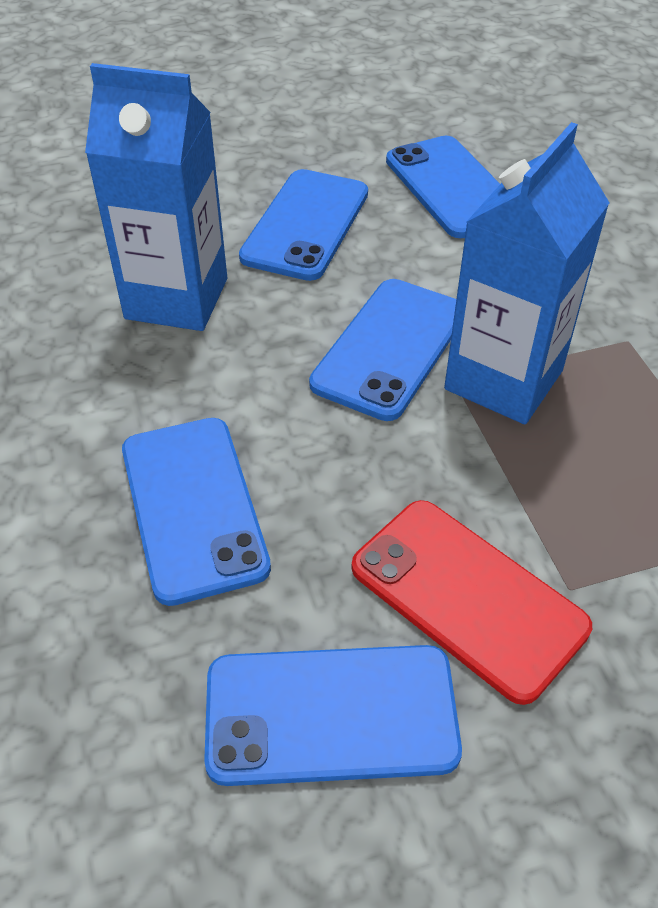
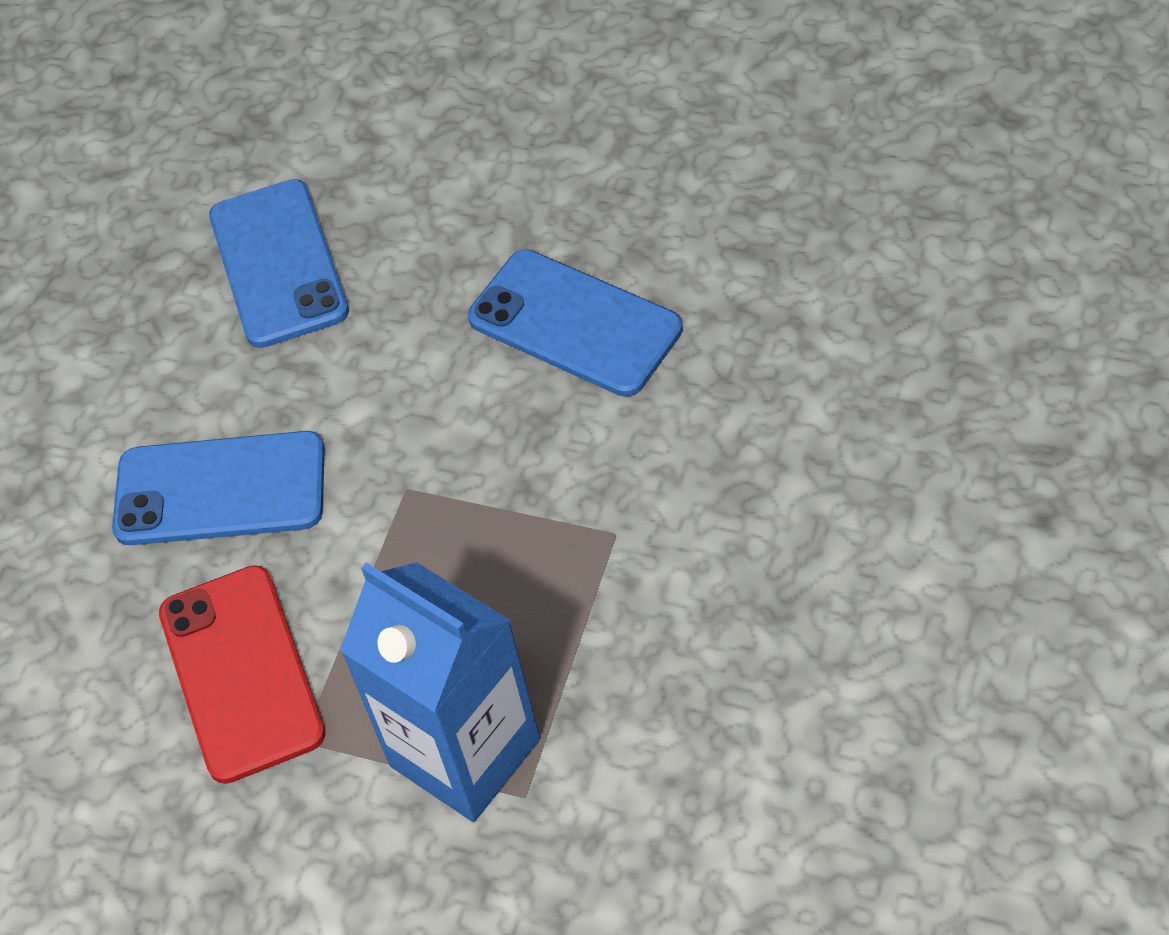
blue carton: [85,63,227,331] [444,122,609,424] = 2 -> [340,562,540,822] = 1
blue phone: [122,418,271,606] [204,645,462,786] [239,169,368,281] [309,279,456,421] [386,136,500,238] = 5 -> [112,431,325,545] [209,179,349,348] [468,249,683,397] = 3

